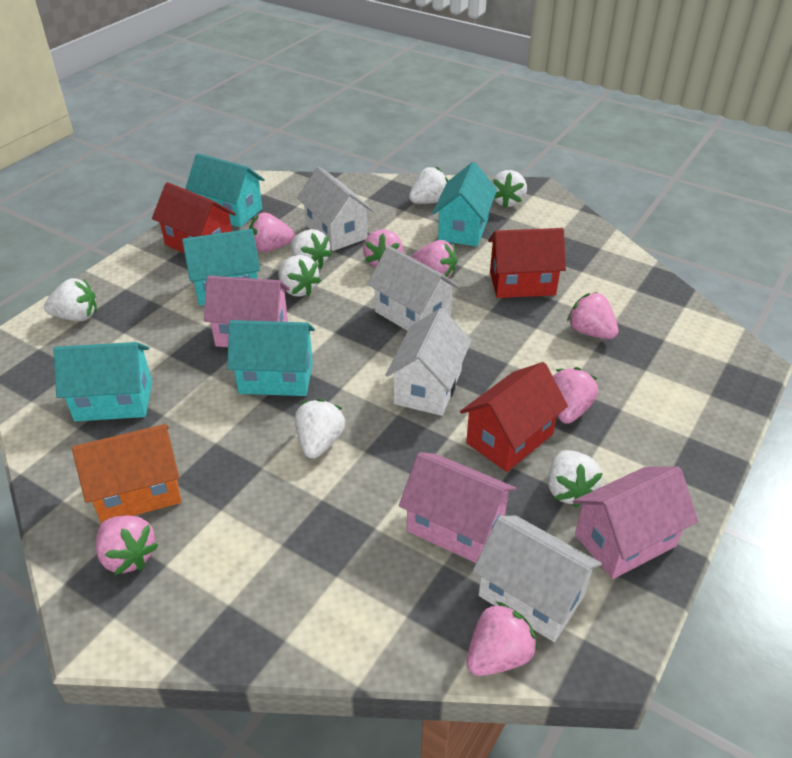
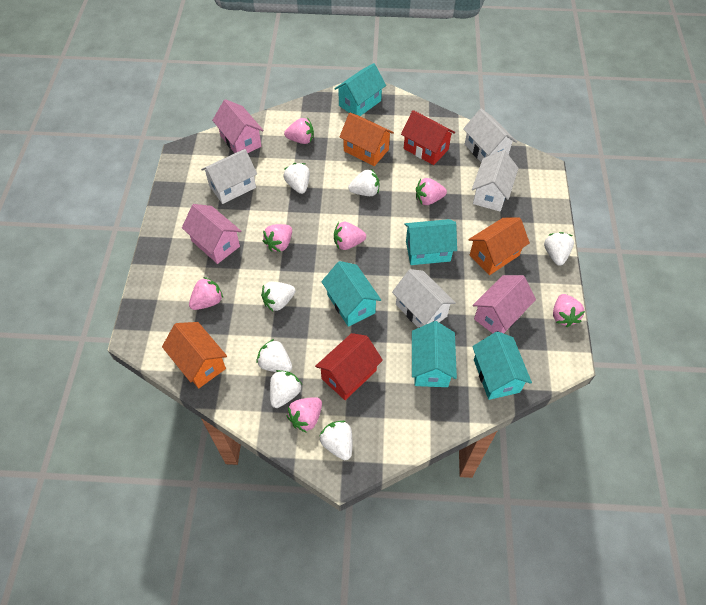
orange house: [72,424,182,523] = 1 -> [162,322,227,388] [340,113,394,166] [468,217,530,275] = 3
red house: [152,182,236,254] [460,362,568,472] [488,228,566,298] = 3 -> [315,333,383,400] [401,110,455,165] = 2

